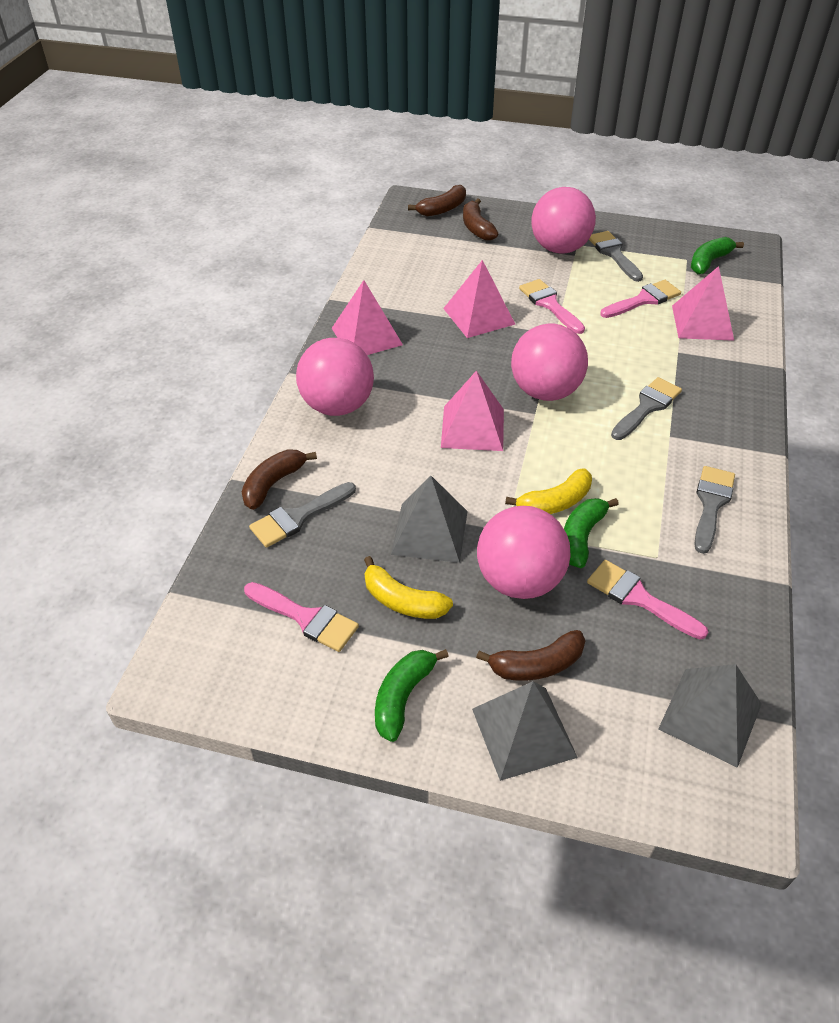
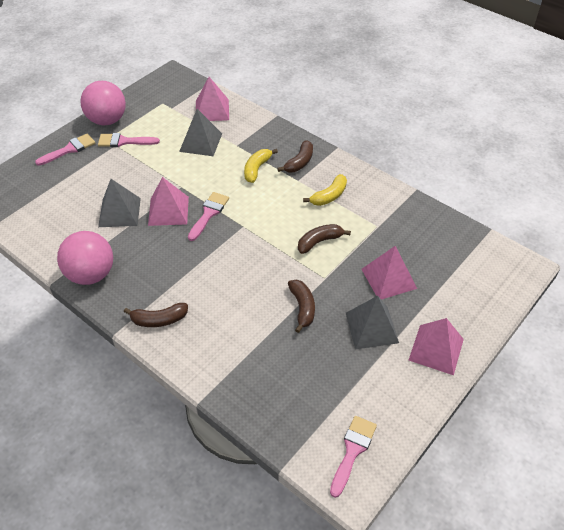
green banana: [375,649,449,742] [564,498,619,568] [691,237,744,274] = 3 -> none = 0
grey brush: [249,482,356,548] [589,231,643,282] [611,377,682,440] [694,466,735,554] = 4 -> none = 0
pink ball: [296,338,374,416] [477,506,570,599] [511,324,588,401] [532,187,596,254] = 4 -> [57,231,113,285] [81,81,126,125] = 2

